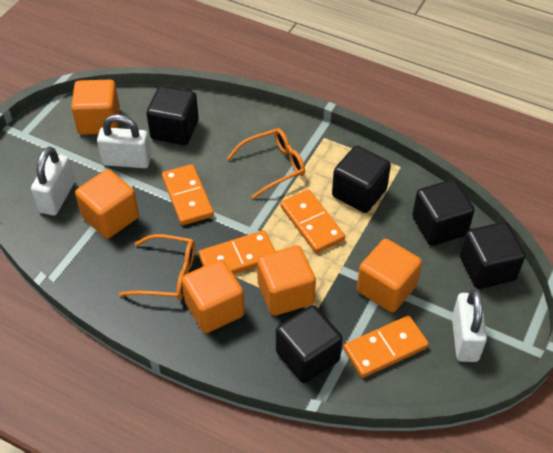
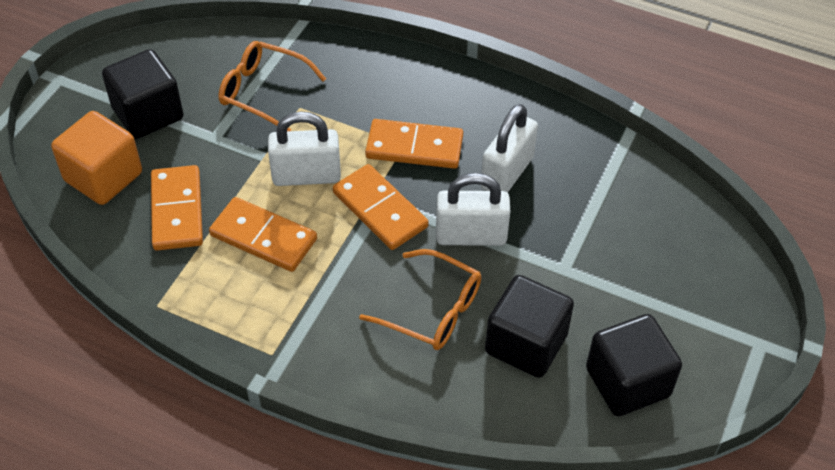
black cube: [146,86,199,145] [276,305,343,383] [332,146,391,213] [412,179,475,246] [460,222,525,289] = 5 -> [102,49,183,139] [485,275,574,378] [586,314,682,416] = 3
orange cube: [71,79,120,135] [75,169,139,239] [182,259,245,333] [257,246,316,316] [357,239,422,312] = 5 -> [51,111,142,205] = 1

